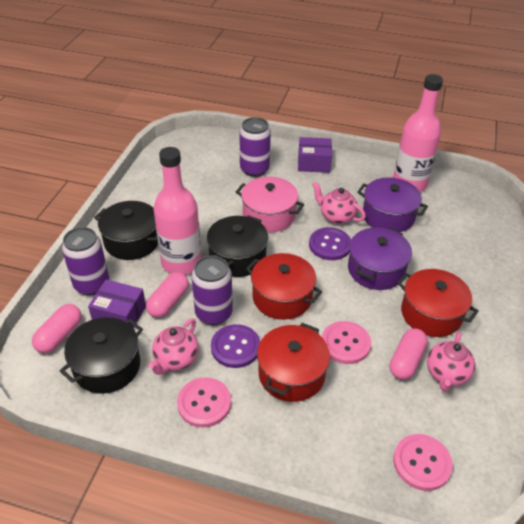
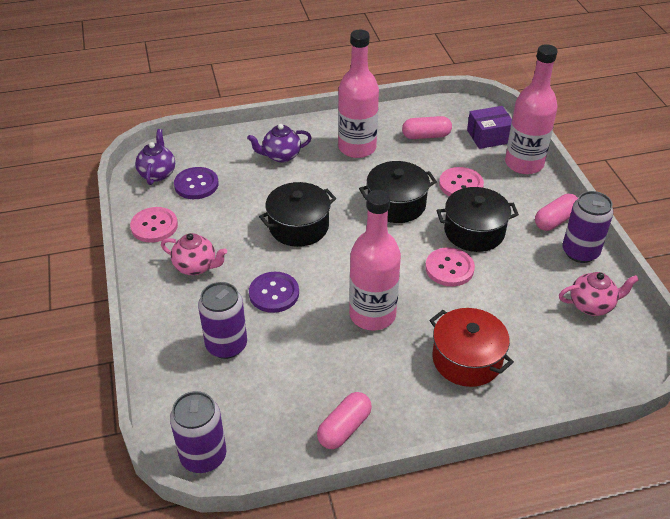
pink bottle: [154,147,201,275] [393,74,443,192] = 2 -> [338,30,379,158] [349,190,401,331] [505,44,558,174] = 3
pink pot: [236,177,304,232] = 1 -> none = 0
pink teapot: [148,319,199,375] [312,181,366,224] [427,332,475,392] = 3 -> [161,233,227,275] [559,272,639,316] = 2
purple box: [88,280,146,328] [298,137,332,173] = 2 -> [467,106,512,149] = 1
purple pot: [348,227,412,290] [357,177,428,232] = 2 -> none = 0
purple teapot: none = 0 -> [135,129,175,185] [247,124,312,163] = 2
red pot: [246,253,322,320] [257,323,330,402] [397,269,479,337] = 3 -> [429,308,514,387] = 1

